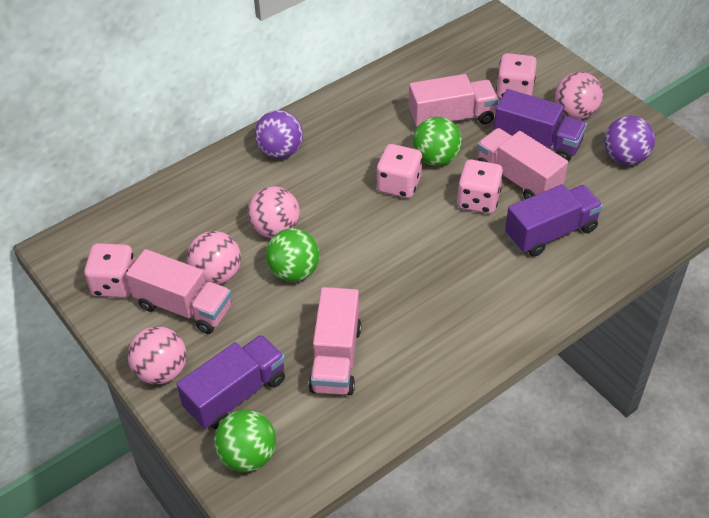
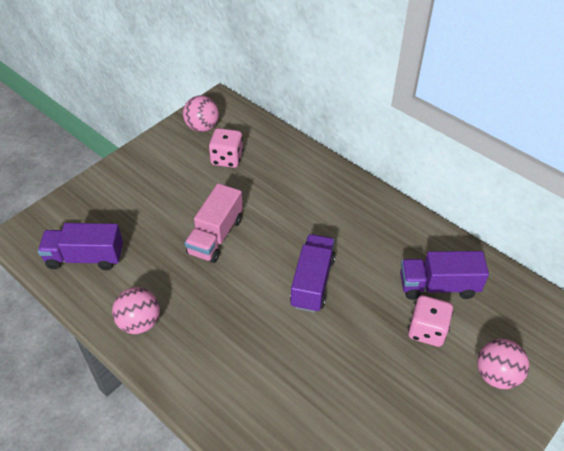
green ball: [214,410,276,472] [266,228,319,282] [413,117,462,166] = 3 -> none = 0
pink ball: [128,326,187,384] [187,231,241,284] [248,186,300,238] [555,72,603,119] = 4 -> [112,287,160,334] [183,96,219,132] [477,339,529,389] = 3
pink dice: [84,243,135,298] [376,144,422,198] [457,159,503,214] [496,53,537,99] = 4 -> [209,128,243,168] [408,295,453,347] = 2
pink truck: [126,249,232,334] [308,287,362,395] [409,74,498,128] [477,128,568,199] = 4 -> [184,183,243,263] = 1
purple ball: [255,110,303,159] [604,116,655,165] = 2 -> none = 0

